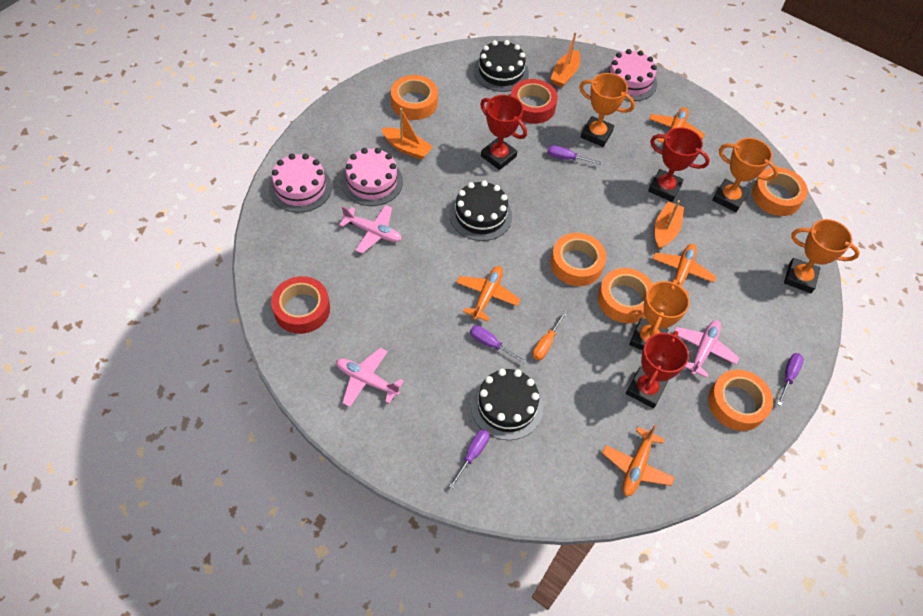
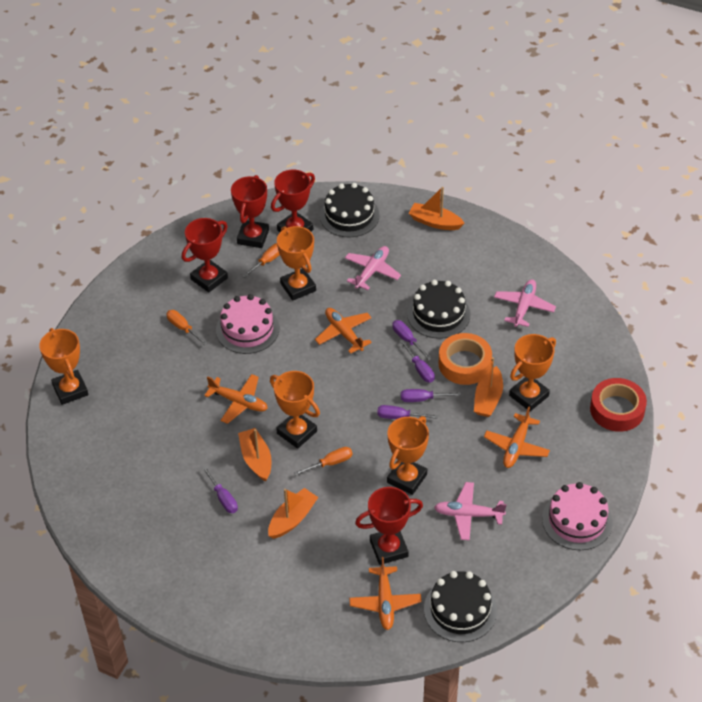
orange boat: [381,108,433,160] [551,32,580,87] [655,200,684,250] = 3 -> [238,428,271,482] [268,488,319,539] [409,187,465,230] [474,357,503,417] = 4
orange screwdriver: [533,311,567,360] = 1 -> [166,310,208,345] [242,243,280,278] [294,447,352,475] = 3
orange tape: [391,75,438,120] [551,233,606,286] [598,268,653,323] [708,370,773,431] [752,167,808,216] = 5 -> [439,333,492,385] = 1
orange trophy: [579,73,635,147] [629,279,690,350] [712,138,778,212] [784,219,860,293] = 4 -> [39,328,88,405] [270,371,320,449] [277,226,316,301] [387,416,429,495] [509,334,556,411] = 5
pink cake: [269,154,332,213] [341,148,403,206] [603,49,657,101] = 3 -> [216,294,279,354] [542,482,613,550] = 2
purple screwdriver: [449,429,489,489] [470,325,526,364] [547,145,601,165] [777,353,804,406] = 4 -> [202,466,238,513] [377,405,438,419] [392,320,431,360] [400,340,435,383] [401,389,461,402] = 5
red tape: [271,276,330,334] [511,79,558,124] = 2 -> [590,378,647,432] = 1
red trophy: [480,95,527,170] [626,331,689,408] [648,127,710,202] = 3 -> [182,218,228,292] [231,175,269,248] [271,170,315,232] [355,487,423,565] = 4

